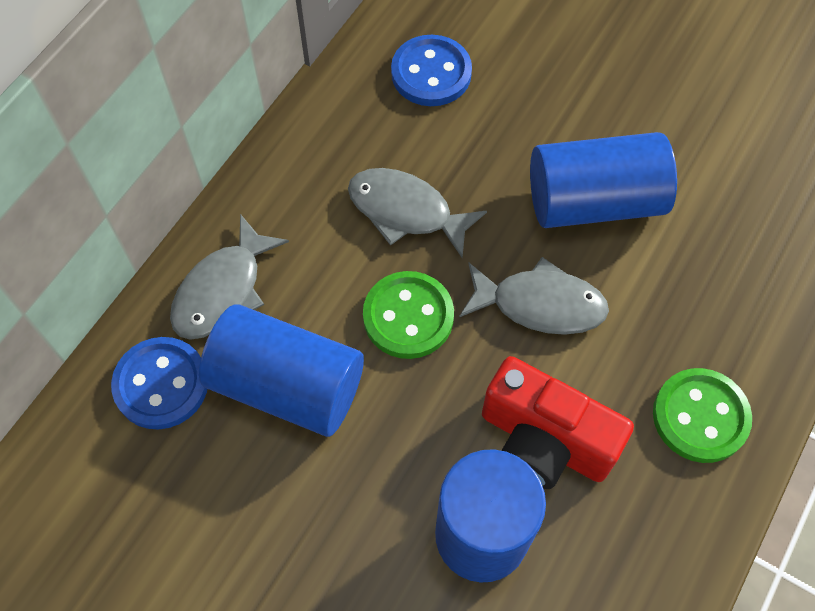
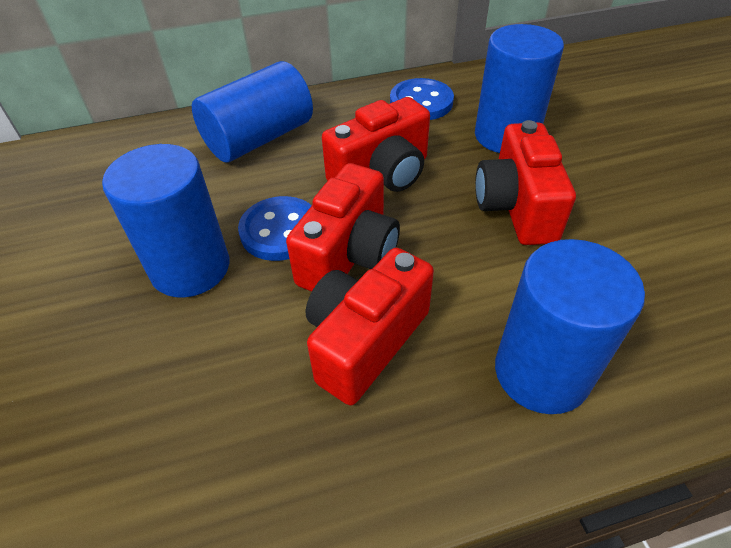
blue cylinder: [199,304,364,437] [435,449,546,582] [530,132,677,228] = 3 -> [102,144,229,298] [192,61,313,163] [475,24,564,153] [495,239,645,414] = 4
green button: [363,271,454,359] [653,368,752,463] = 2 -> none = 0
grey fish: [170,214,289,340] [348,168,487,258] [459,257,609,335] = 3 -> none = 0
red camera: [482,356,634,489] = 1 -> [286,163,400,292] [306,248,434,405] [322,97,430,192] [475,120,576,245] = 4

